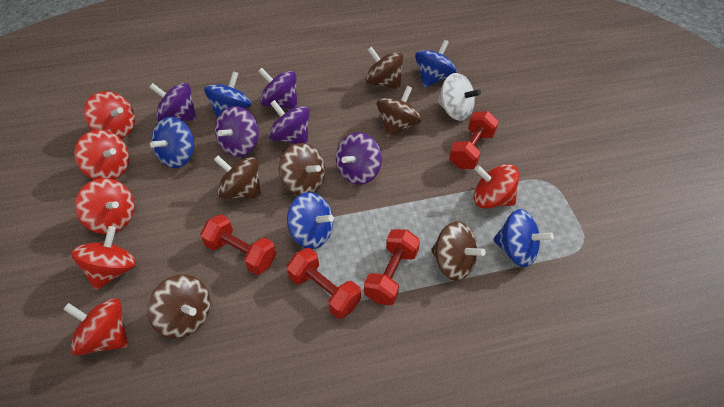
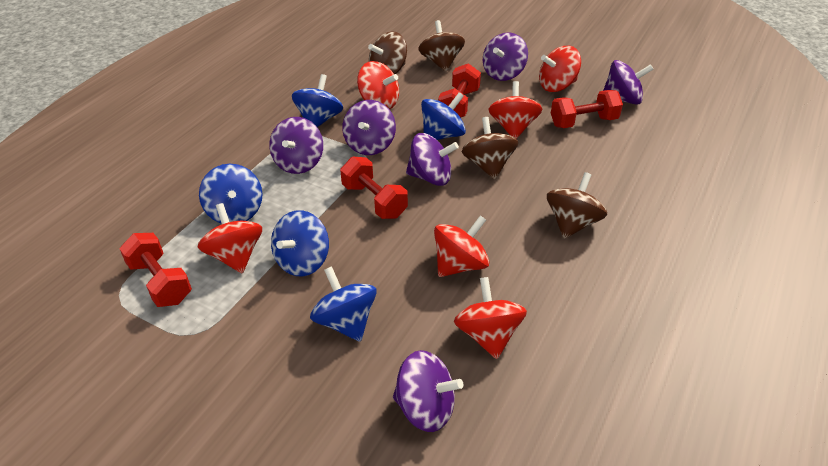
brown spinning top: [147,275,210,339] [214,156,261,199] [279,143,325,196] [366,47,403,90] [377,86,422,137] [431,221,485,281] = 6 -> [368,31,407,74] [418,20,465,71] [462,117,518,179] [547,172,607,239] = 4
purple spinning top: [149,83,197,121] [215,106,259,157] [258,68,298,109] [269,100,310,144] [336,132,382,185] = 5 -> [269,117,323,174] [342,100,396,155] [393,350,463,432] [406,133,459,186] [483,33,528,81] [603,60,654,105] = 6
white spinning top: [437,73,481,121] = 1 -> none = 0

